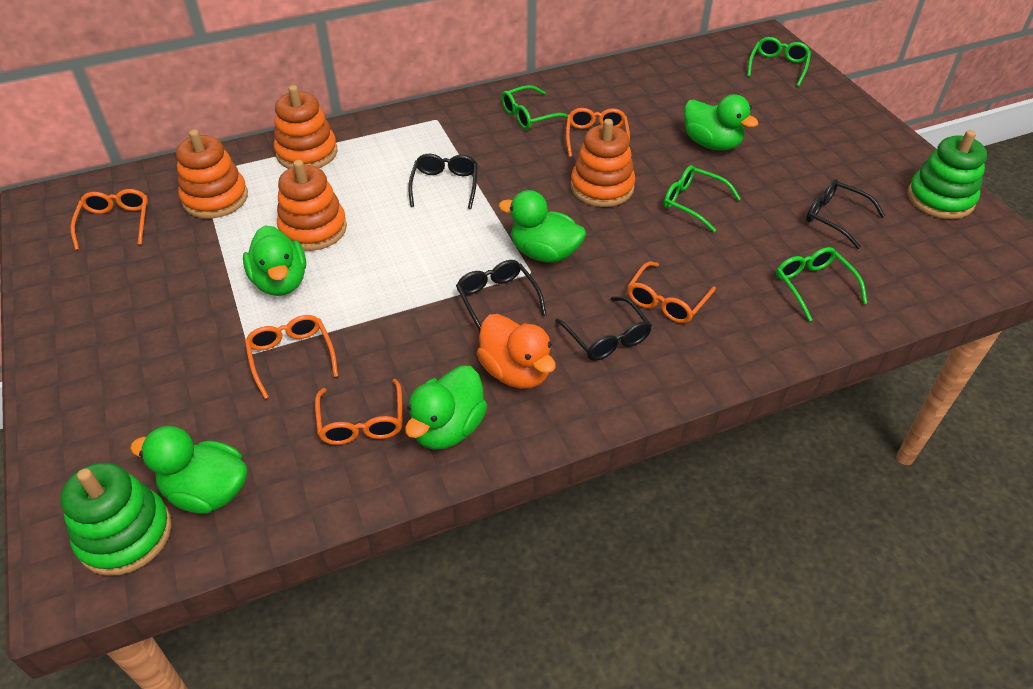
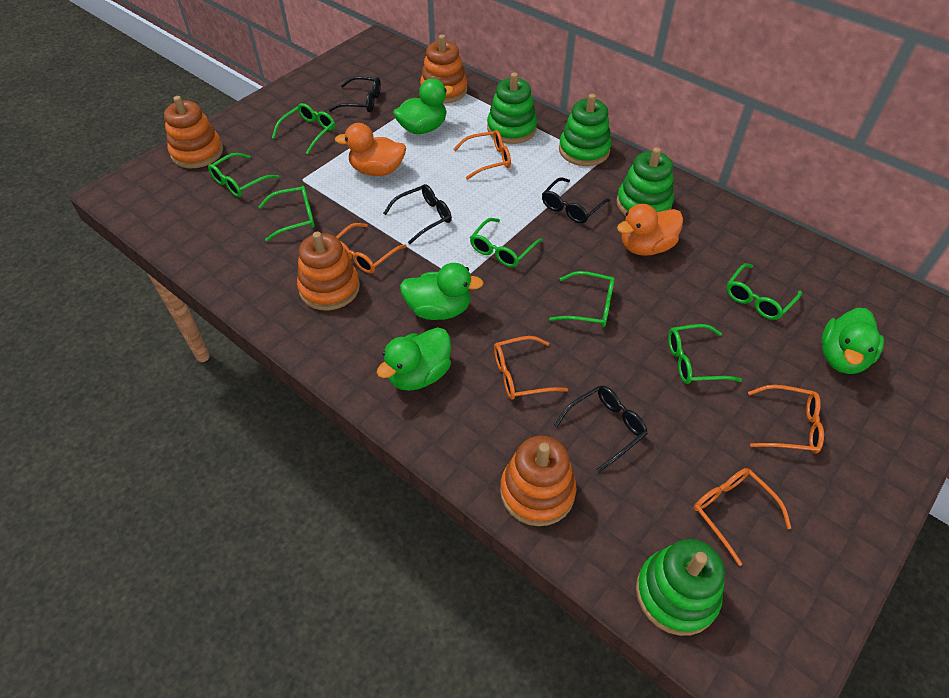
green duck: [130,426,247,513] [243,225,306,296] [405,366,487,450] [498,190,586,262] [684,94,758,151] = 5 -> [377,327,451,391] [393,78,454,134] [400,263,484,320] [821,308,884,374] = 4
green glasses: [501,85,568,130] [664,165,741,232] [747,37,811,87] [776,247,867,322] = 4 -> [208,153,279,197] [258,186,315,242] [272,103,335,154] [470,218,543,267] [549,271,615,327] [668,324,742,384] [726,263,802,320] = 7
green stacking toy: [60,463,172,576] [907,130,987,219] = 2 -> [487,72,537,144] [559,94,611,166] [616,147,674,216] [636,539,725,636] = 4
orange duck: [477,314,556,389] = 1 -> [335,123,406,176] [617,204,683,256] = 2

